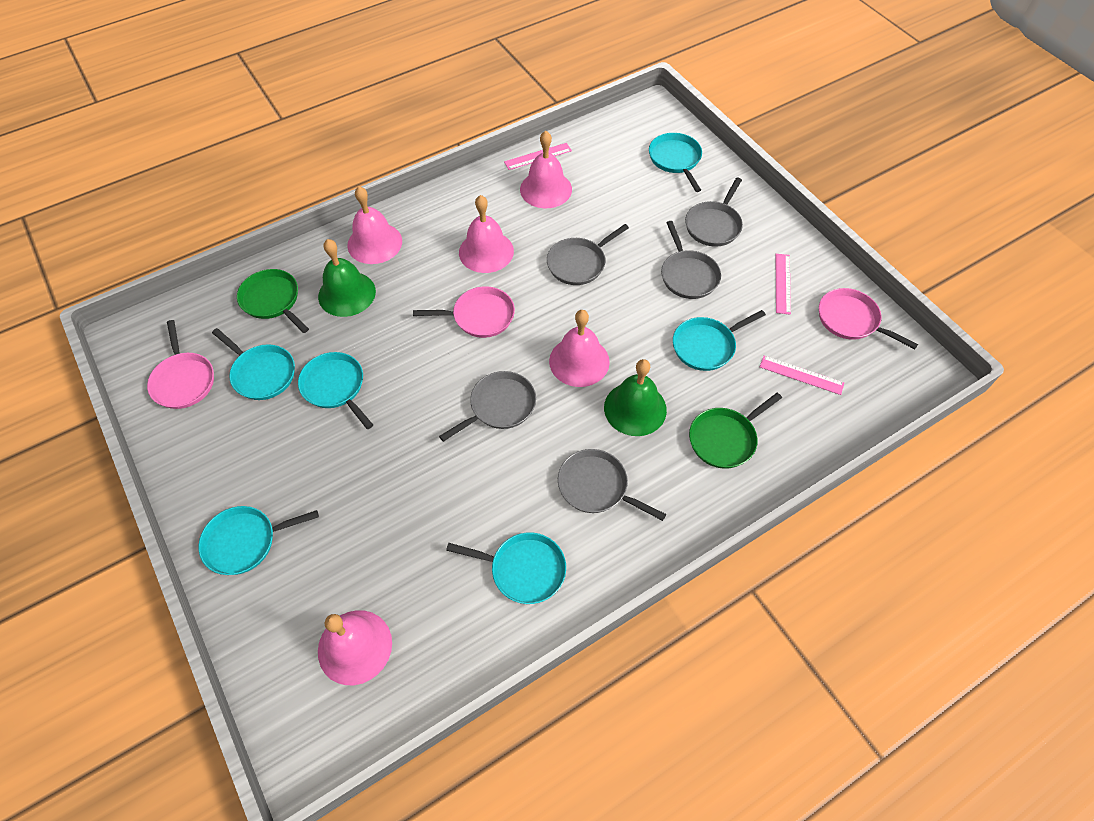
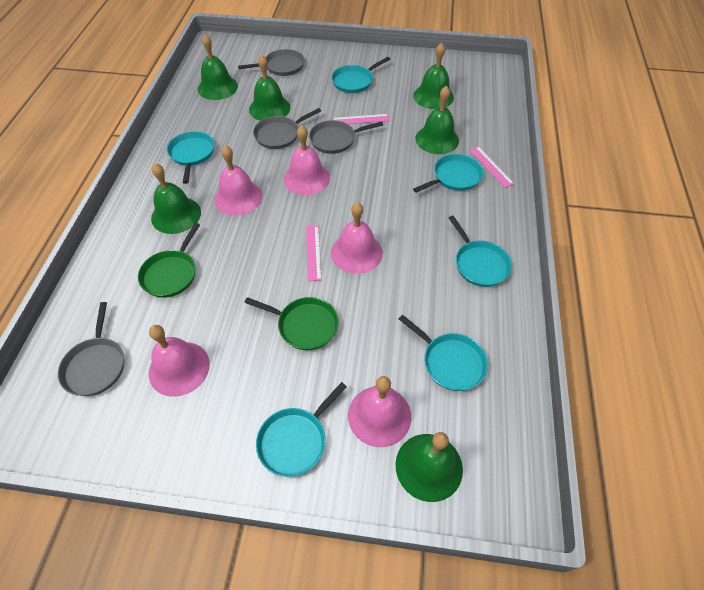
green bell: [318,239,376,317] [604,359,667,436] = 2 -> [151,163,201,234] [198,34,238,100] [249,54,291,121] [395,432,463,502] [413,43,454,109] [415,86,459,154] = 6
grey pan: [439,371,536,442] [547,224,629,285] [558,449,666,521] [661,221,721,299] [685,178,743,247] = 5 -> [58,302,124,396] [238,49,305,76] [253,108,321,149] [309,120,383,154] = 4
pink pan: [147,320,214,409] [413,286,515,338] [819,288,918,349] = 3 -> none = 0

